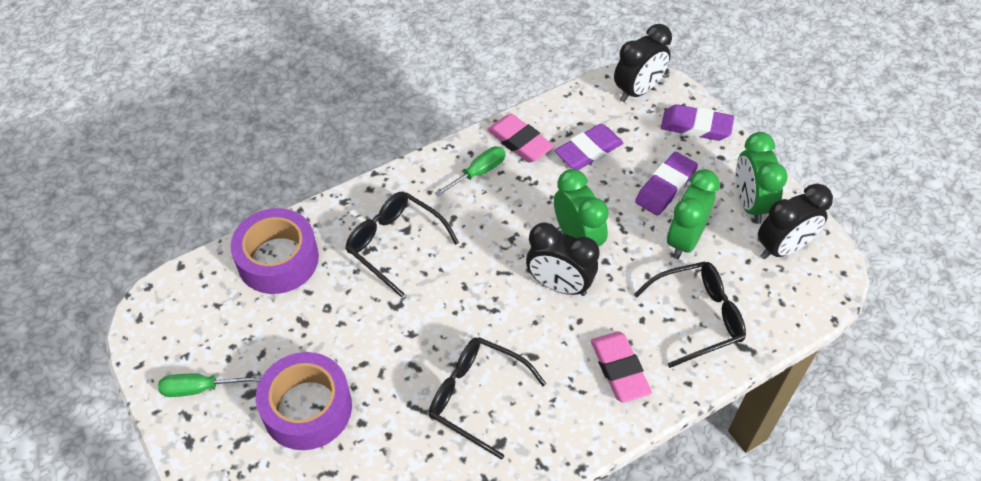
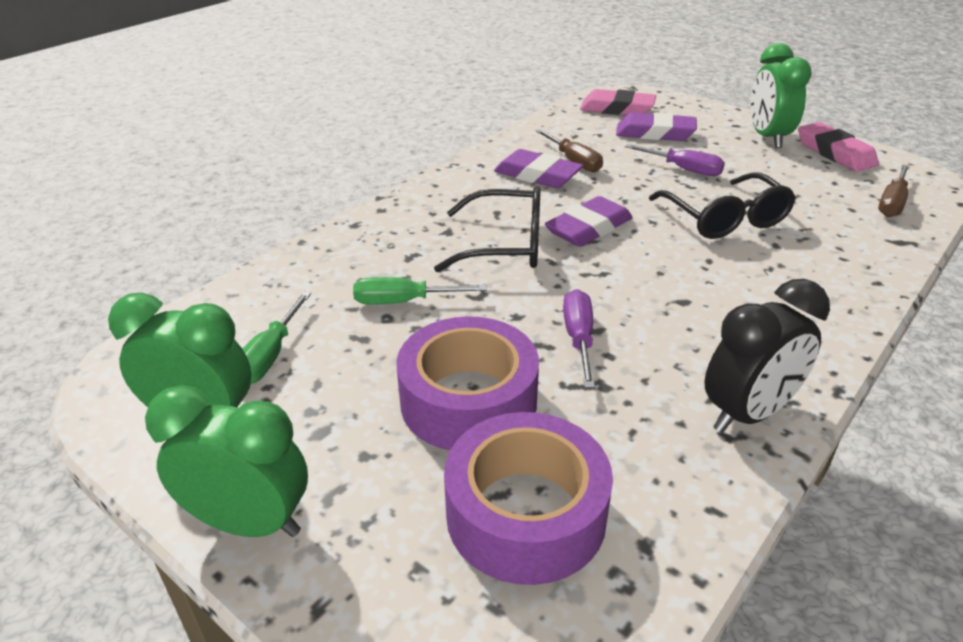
black clock: [526,222,600,296] [614,24,672,102] [758,183,833,259] = 3 -> [704,279,830,433] = 1
black glasses: [345,191,459,298] [429,337,546,460] [634,261,746,368] = 3 -> [434,186,541,272] [649,172,796,239] = 2
brown screwdriver: none = 0 -> [535,129,603,172] [878,165,910,217] = 2
purple screwdriver: none = 0 -> [563,289,595,388] [625,144,725,176] = 2

